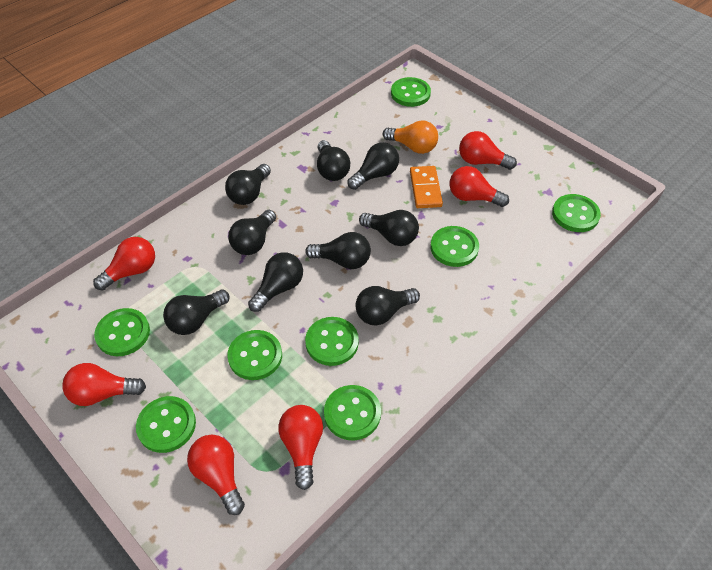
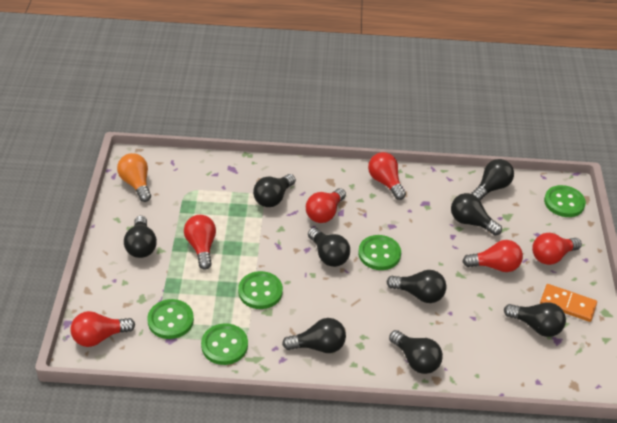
green button: [94,308,150,356] [136,396,196,453] [227,330,282,380] [305,317,359,366] [324,385,381,440] [391,77,431,107] [431,226,479,267] [552,194,601,232] = 8 -> [147,299,194,339] [201,323,248,365] [238,271,283,309] [358,235,401,270] [544,185,586,217] = 5

